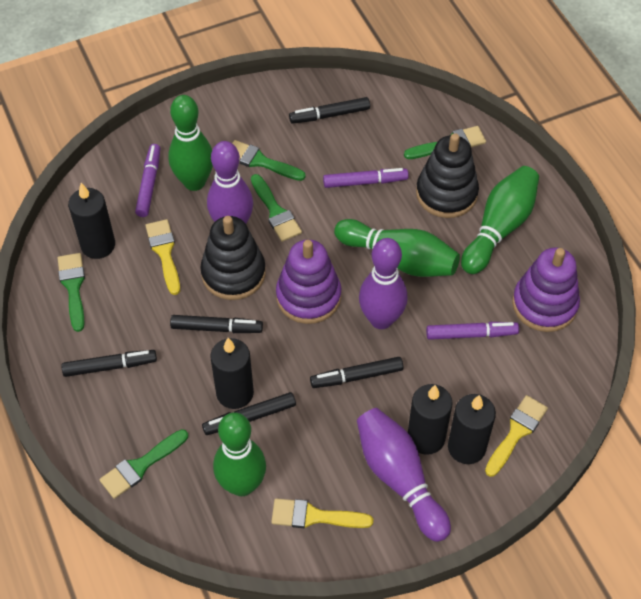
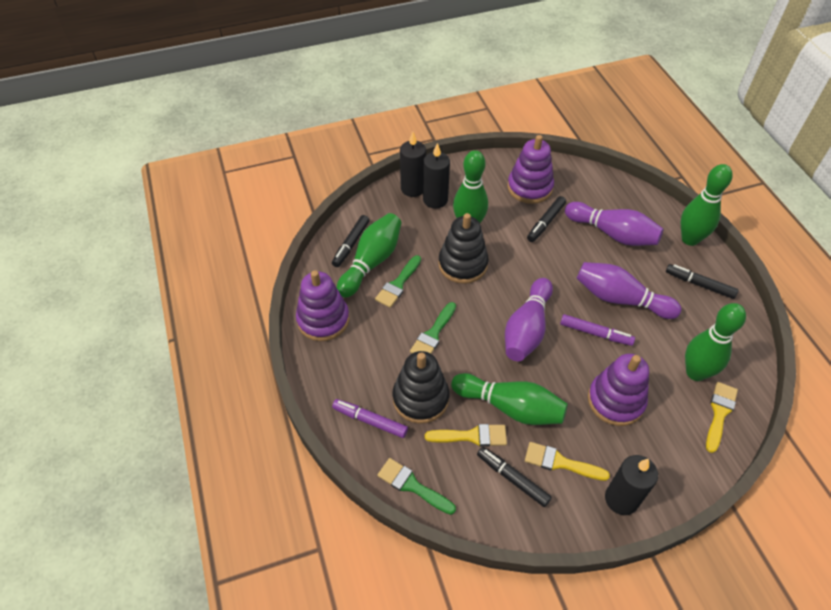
black candle: [68,183,115,259] [211,338,254,409] [408,384,453,455] [448,394,496,464] = 4 -> [400,132,426,197] [423,143,450,209] [605,455,658,515] = 3
black marker: [62,350,157,377] [170,315,263,333] [202,392,296,435] [289,97,370,124] [310,357,403,388] = 5 -> [332,215,369,267] [477,447,552,507] [527,196,566,242] [666,264,738,299] = 4
green bowling pin: [168,95,213,191] [213,412,266,496] [334,219,460,277] [461,166,539,274] = 4 -> [337,213,402,298] [451,373,568,425] [453,150,488,223] [681,164,733,246] [685,303,746,381] = 5
green brush: [58,253,85,332] [99,429,188,499] [232,140,306,181] [251,174,302,242] [404,126,486,159] = 5 -> [375,255,421,308] [377,458,456,515] [410,302,456,353] = 3
purple marker: [135,144,160,217] [323,168,409,188] [426,322,519,340] = 3 -> [332,399,408,438] [560,314,635,346] = 2
purple stacking toy: [276,239,341,324] [512,247,580,332] = 2 -> [296,270,349,341] [507,135,554,204] [588,354,649,426] = 3

